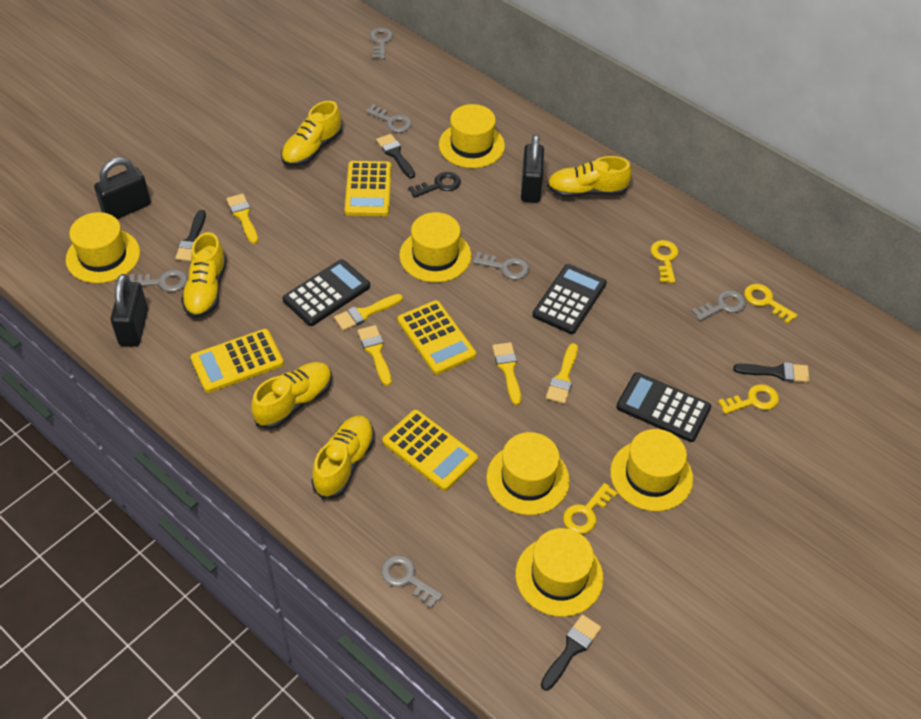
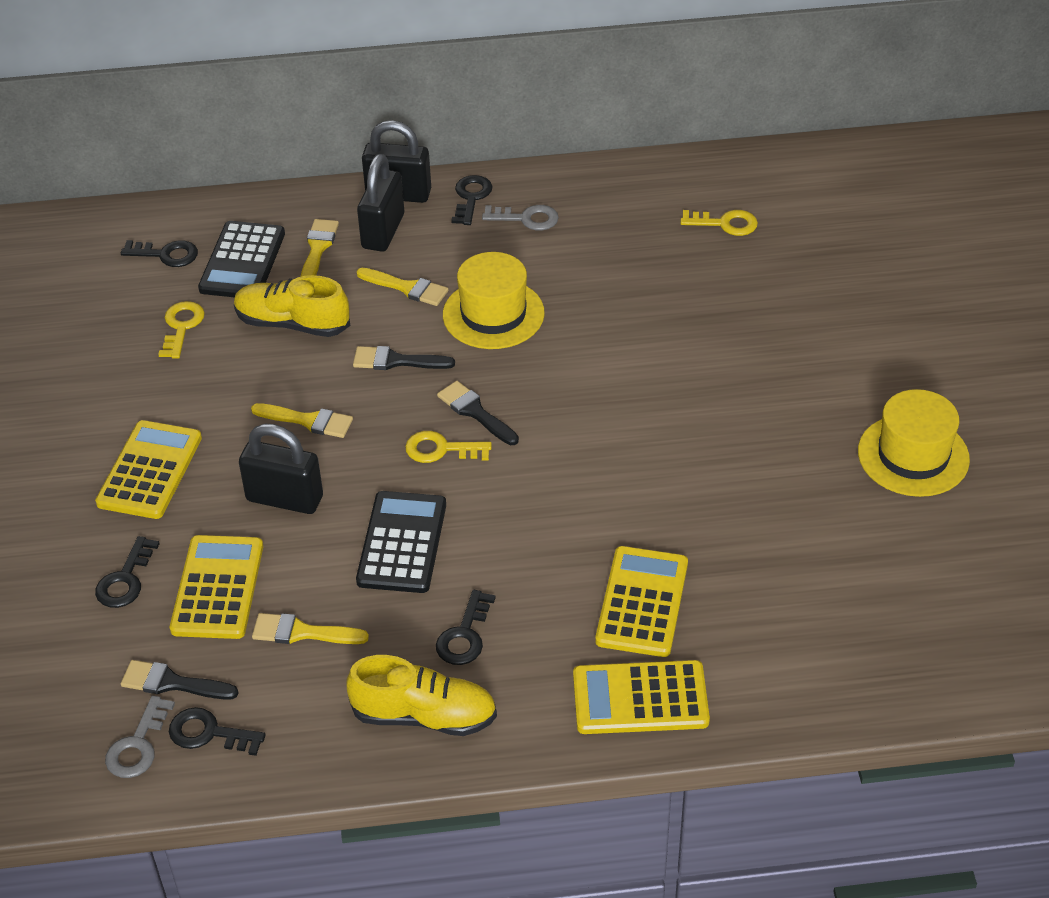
black brush: [175,210,206,262] [376,134,415,178] [541,615,601,691] [733,362,810,383] = 4 -> [121,660,238,700] [353,346,455,370] [437,381,519,445] = 3
black calculator: [283,259,370,326] [533,264,607,334] [616,372,711,442] = 3 -> [198,221,285,297] [356,491,446,593] = 2
black key: [408,172,461,198] = 1 -> [95,536,160,608] [121,240,198,267] [169,707,266,756] [436,590,495,665] [451,175,493,225] = 5
grey key: [130,270,188,292] [365,104,412,133] [369,28,393,59] [381,555,443,609] [473,252,529,280] [691,290,746,321] = 6 -> [105,695,175,778] [482,205,559,231] = 2
yellow brush: [226,194,258,244] [334,294,403,331] [358,325,392,386] [492,342,521,405] [546,343,578,404] = 5 -> [251,403,353,438] [252,613,369,644] [300,219,339,277] [356,268,448,306] = 4
yellow hat: [66,212,140,283] [399,212,471,283] [439,104,505,168] [486,432,570,515] [516,528,603,617] [610,429,693,511] = 6 -> [443,252,545,349] [858,389,970,497] = 2
yellow key: [563,483,618,534] [650,240,678,283] [718,384,779,414] [744,284,798,324] = 4 -> [158,301,205,358] [405,431,492,463] [681,210,758,236] = 3
yellow shoe: [181,232,227,318] [251,362,332,429] [281,101,343,166] [311,415,375,499] [547,156,632,198] = 5 -> [234,275,350,337] [346,655,497,736] = 2

